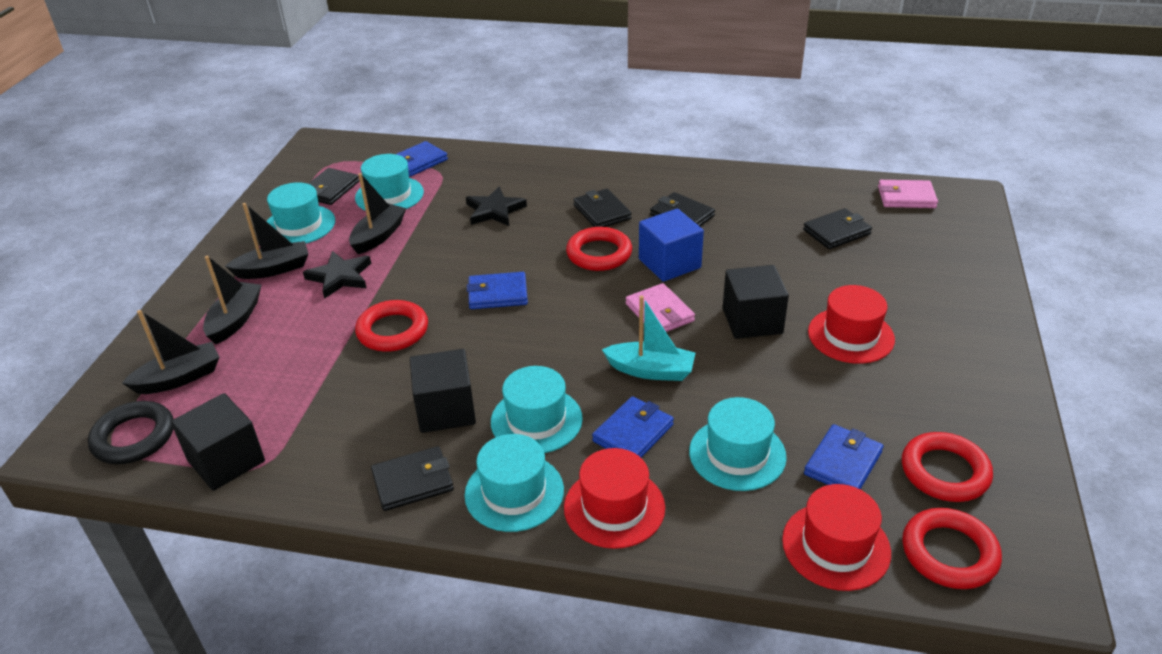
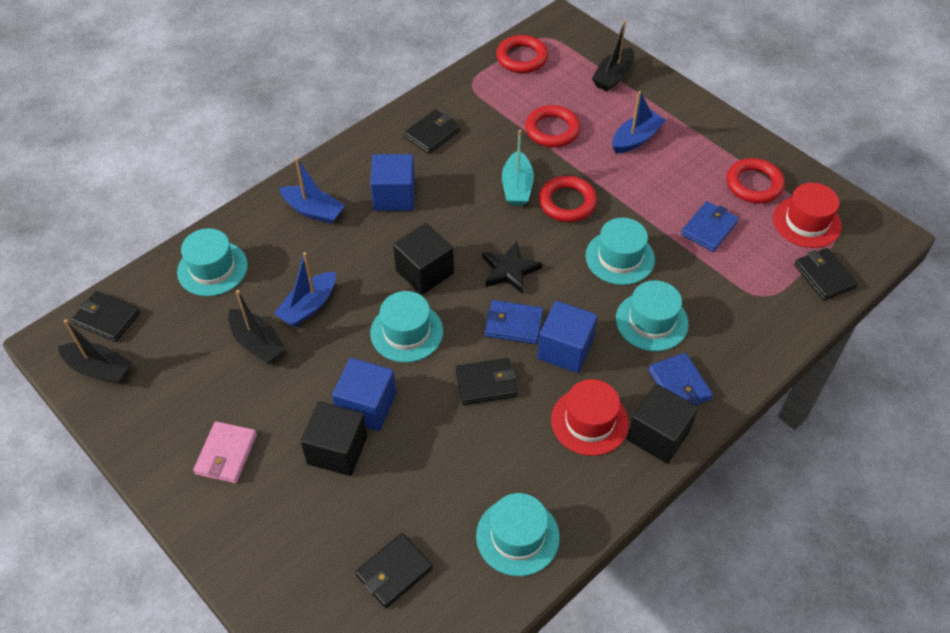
black boat: [122,310,219,394] [203,256,262,344] [225,203,308,279] [349,173,406,254] = 4 -> [58,319,132,384] [228,290,286,364] [592,20,634,91] = 3
black ring: [88,401,173,464] = 1 -> none = 0
black star: [303,251,371,299] [466,187,527,226] = 2 -> [482,241,542,294] = 1
blue boat: none = 0 -> [274,252,336,327] [279,157,345,224] [612,91,666,153] = 3
blue cube: [639,208,704,282] = 1 -> [332,358,396,431] [370,154,415,211] [537,301,598,373] = 3
blue wallet: [396,141,448,177] [467,272,528,309] [592,396,674,457] [804,424,883,489] = 4 -> [485,300,543,344] [648,353,713,405] [681,201,739,252] = 3
pink wallet: [626,283,695,332] [878,180,938,208] = 2 -> [193,421,257,483] = 1
red hat: [564,448,665,549] [782,484,891,591] [808,285,895,364] = 3 -> [551,379,629,456] [773,183,842,248] = 2

